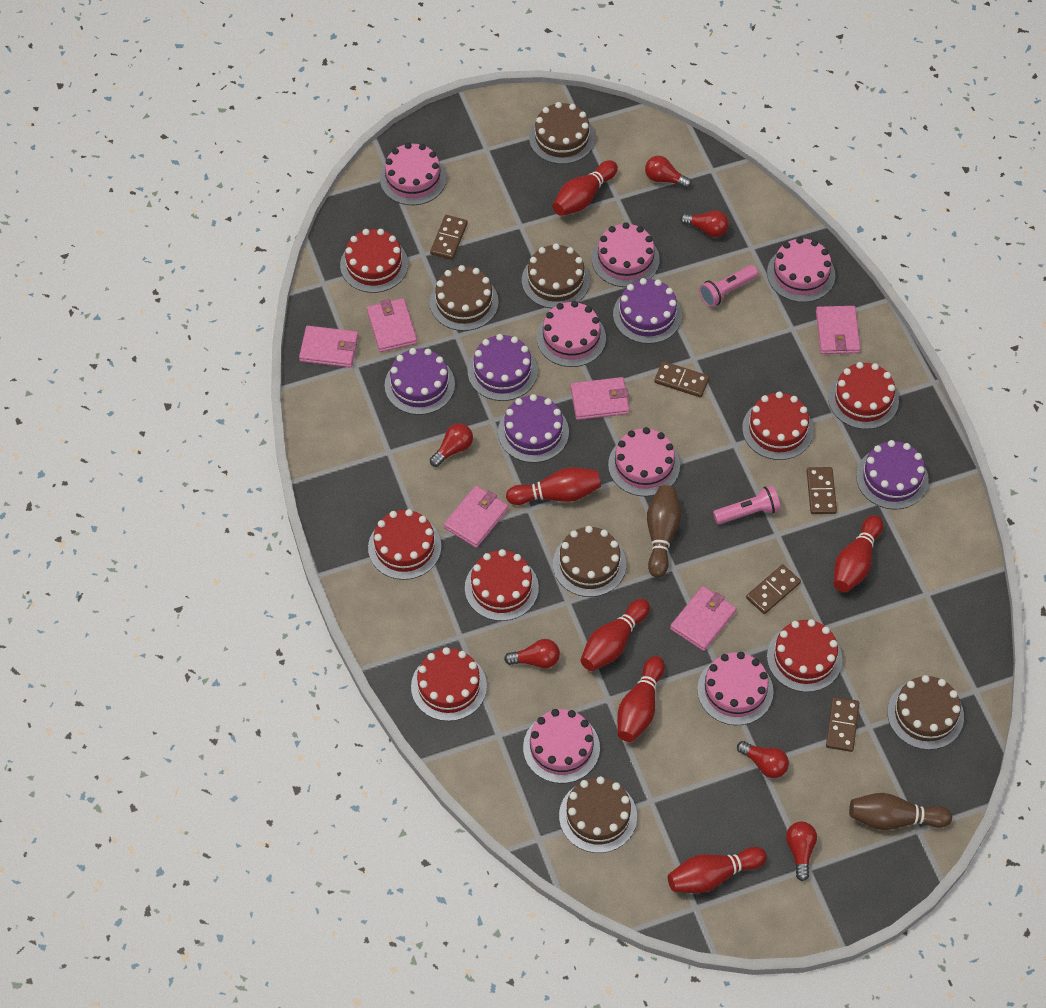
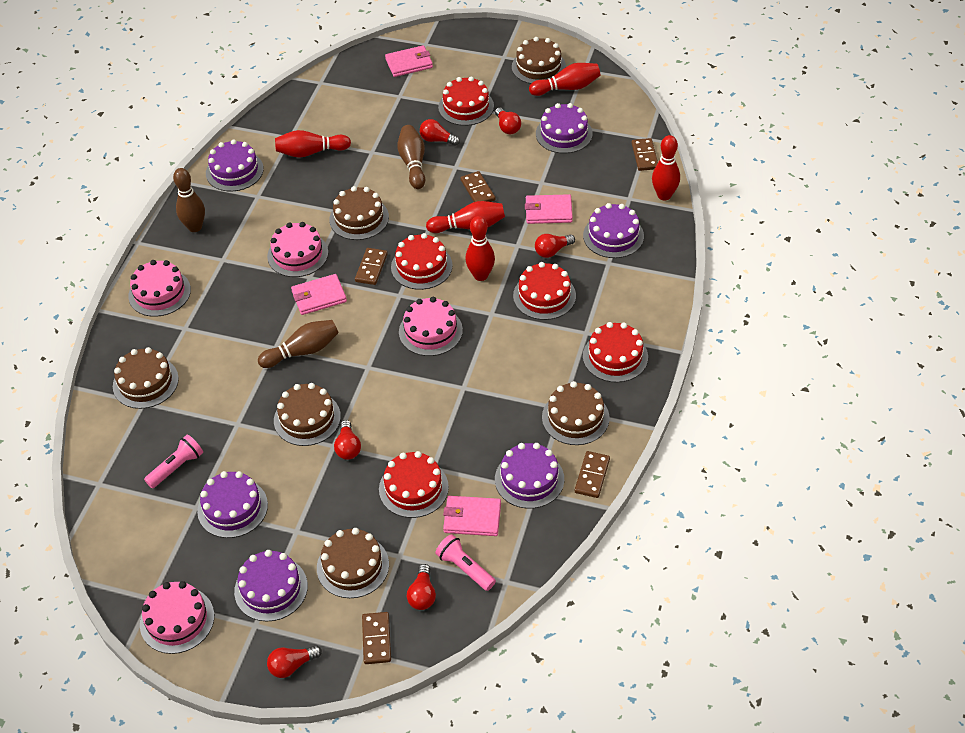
brown bowling pin: [647,485,681,578] [849,793,952,830] = 2 -> [173,168,205,232] [258,320,339,368] [397,125,425,189] = 3
pink cake: [380,143,447,205] [523,709,600,783] [537,301,606,367] [592,222,660,287] [608,427,680,497] [697,652,773,725] [767,237,835,302] = 7 -> [128,260,191,317] [140,581,214,654] [267,222,328,277] [399,297,463,356] = 4
pink wallet: [299,326,359,368] [367,298,417,352] [444,486,508,548] [570,377,630,420] [670,586,737,651] [816,306,861,354] = 6 -> [291,274,347,315] [385,45,433,77] [443,496,501,536] [525,194,573,224] = 4
purple cake: [385,348,455,415] [468,334,538,401] [498,394,569,463] [613,278,682,344] [856,440,929,509] = 5 -> [197,471,268,538] [206,139,264,191] [234,550,308,622] [495,443,564,509] [536,103,593,153] [583,203,644,258] = 6
red bowling pin: [506,467,601,505] [553,160,618,216] [580,599,650,671] [617,656,665,742] [668,847,767,893] [834,515,883,592] = 6 -> [275,130,351,158] [426,201,505,233] [465,216,495,281] [529,63,600,96] [652,135,680,200] = 5
red cake: [340,229,408,293] [368,509,441,580] [411,647,487,721] [465,549,539,621] [742,391,814,460] [767,619,843,692] [828,362,899,429] = 7 -> [379,451,449,518] [391,233,453,290] [438,76,494,126] [513,262,576,320] [583,322,648,382] = 5

